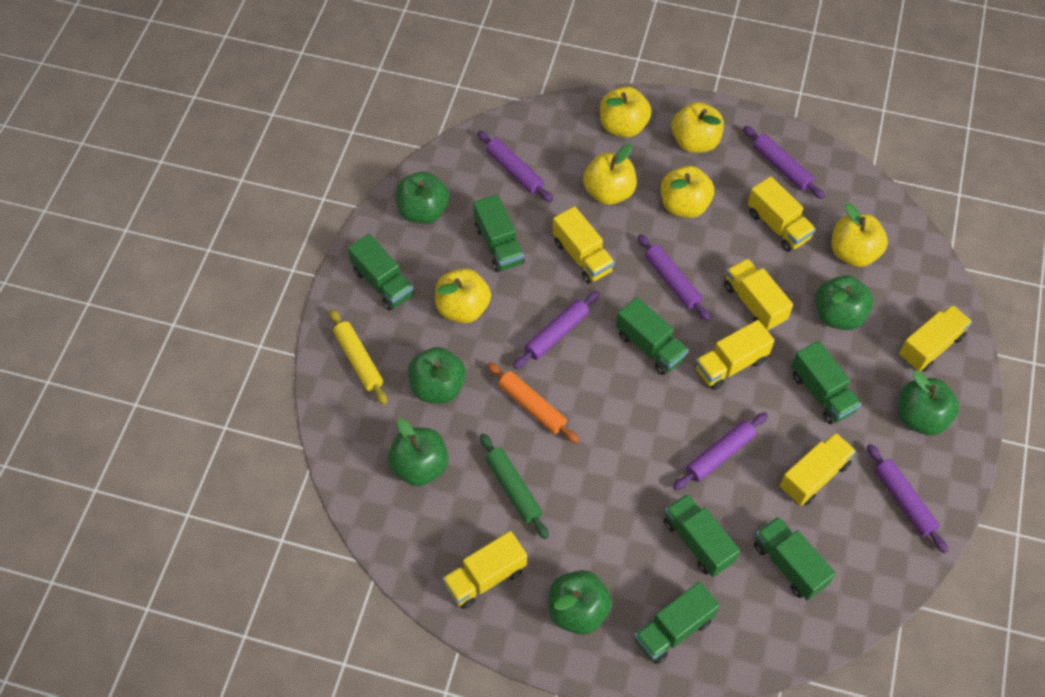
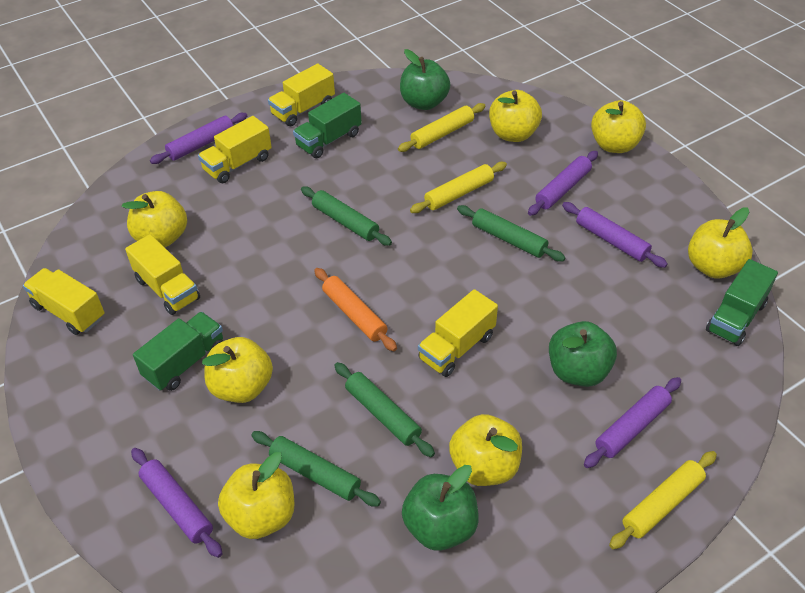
green apple: [388,418,449,486] [396,171,449,224] [408,347,466,404] [549,570,612,635] [816,275,873,330] [898,370,959,436] = 6 -> [400,49,450,110] [402,465,479,551] [549,321,617,387] = 3
green rolling pin: [480,433,549,539] = 1 -> [251,431,381,507] [301,186,392,246] [334,362,435,457] [457,205,566,262] = 4
green truck: [348,234,414,310] [473,194,525,272] [616,297,689,375] [634,582,720,664] [664,494,740,577] [754,516,836,601] [791,341,862,424] = 7 -> [133,312,223,391] [293,93,362,158] [706,259,778,346] = 3
purple rolling pin: [477,131,553,202] [513,291,600,369] [638,234,711,321] [673,412,768,490] [743,126,825,199] [867,444,948,553] = 6 -> [131,448,223,558] [150,113,247,164] [528,151,598,216] [562,202,668,268] [584,377,681,468] = 5
yellow apple: [435,268,491,323] [583,144,637,205] [600,87,652,138] [661,166,715,218] [672,102,724,153] [832,203,888,267] = 6 -> [122,191,187,247] [202,337,273,403] [218,452,295,539] [449,414,522,486] [489,90,542,142] [591,100,646,153] [688,208,753,279] = 7
yellow rolling pin: [329,309,387,405] = 1 -> [398,103,485,152] [410,162,507,213] [609,451,717,549] = 3
yellow truck: [442,531,527,609] [553,206,615,284] [695,320,775,390] [724,258,793,331] [748,176,816,252] [780,432,856,506] [899,305,972,372] = 7 -> [23,268,104,335] [125,234,200,315] [198,116,272,183] [268,64,335,126] [418,289,498,377] = 5

